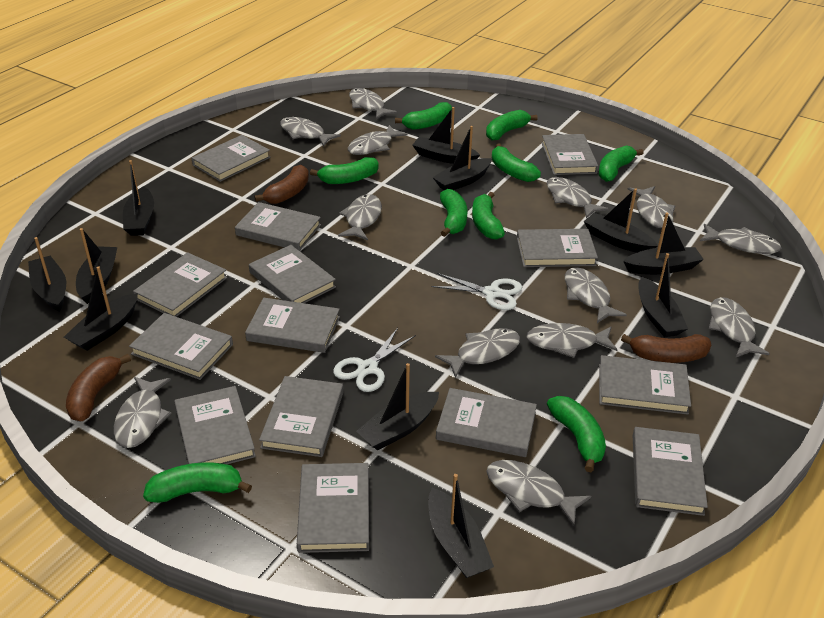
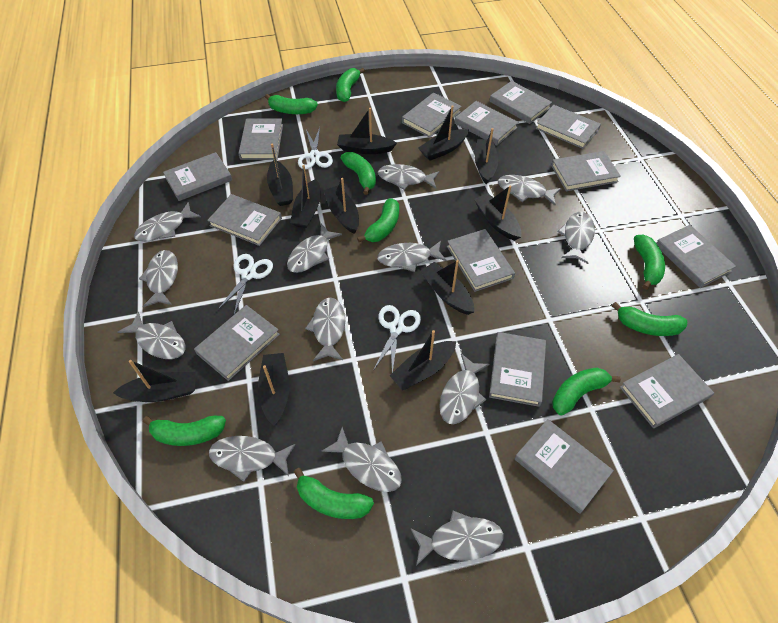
brown banana: [66,354,131,421] [254,165,309,204] [621,334,711,363] = 3 -> none = 0
white scissors: [333,328,416,392] [432,273,522,310] = 2 -> [217,254,273,314] [298,127,333,169] [374,305,421,373] = 3

